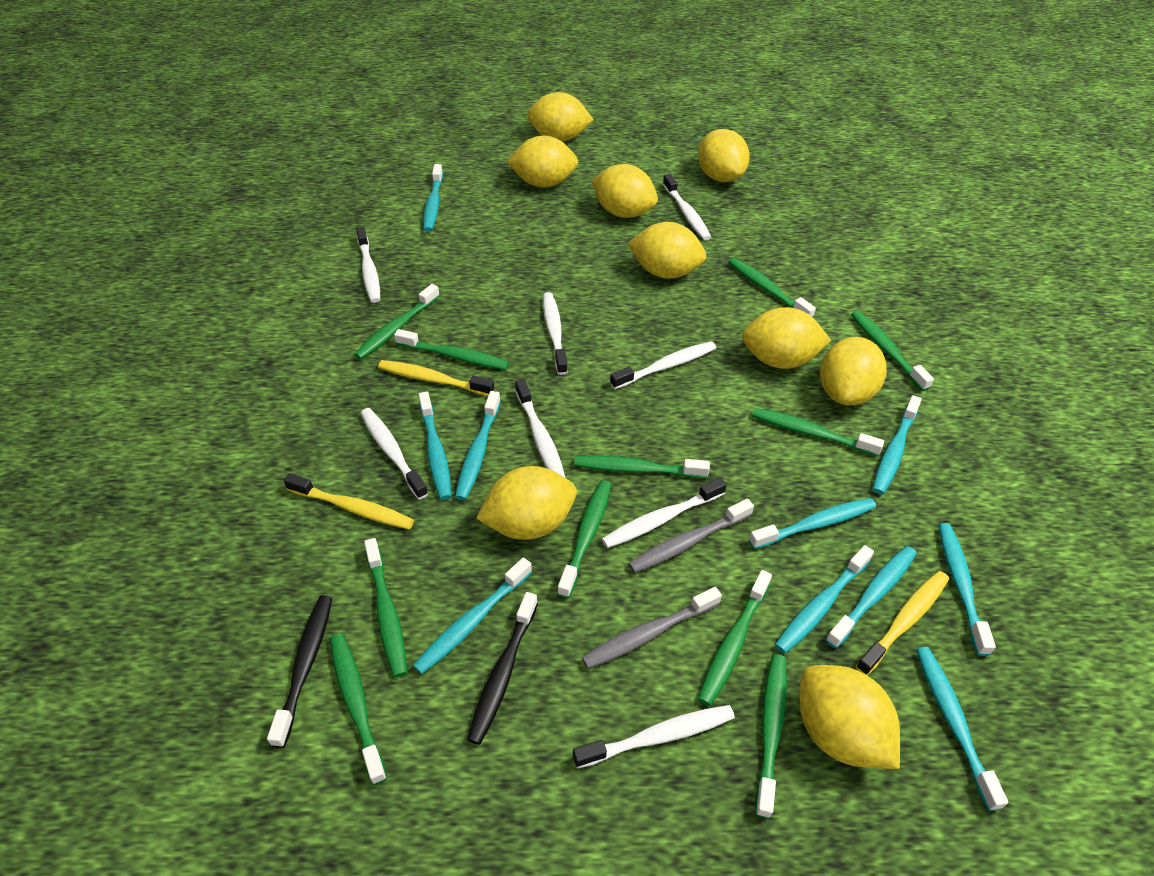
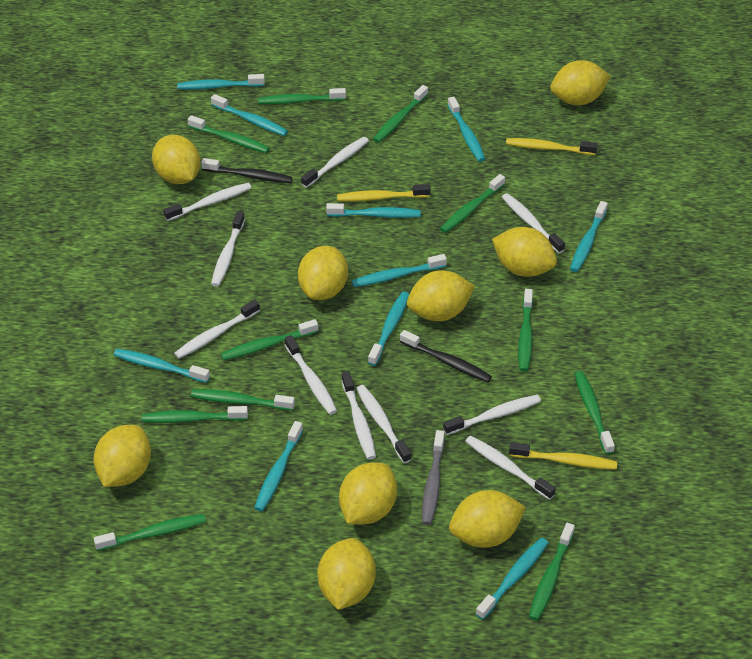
grey toothbrush: [582,587,722,669] [628,499,754,573] = 2 -> [422,430,445,525] = 1
white toothbrush: [356,226,380,303] [360,408,428,500] [515,379,566,478] [543,292,568,375] [573,705,735,769] [602,478,727,548] [610,341,716,389] [663,174,711,240] = 8 -> [164,183,251,221] [174,299,260,359] [211,211,245,287] [285,335,337,415] [301,137,369,188] [341,371,376,459] [356,385,412,463] [443,395,541,435] [465,436,556,500] [502,193,565,253] = 10

